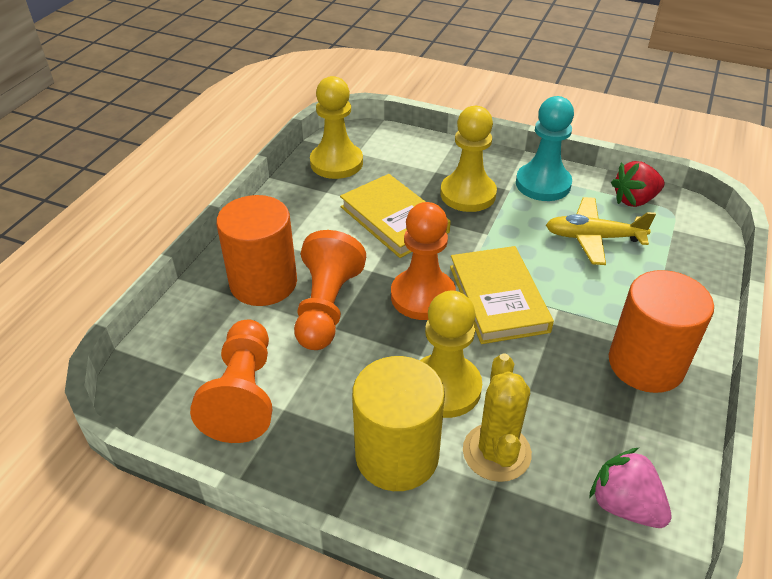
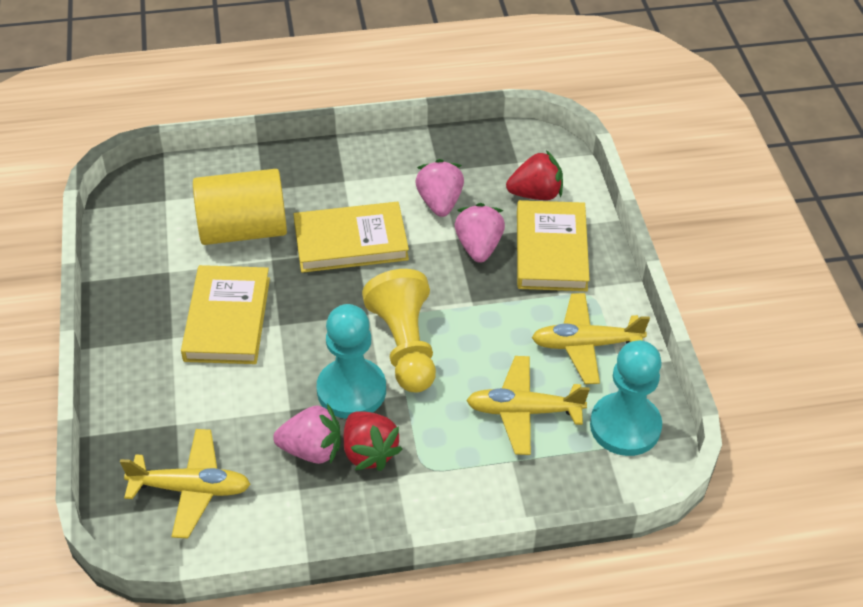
orange cylinder: [216,195,297,306] [609,270,714,393] = 2 -> none = 0
orange pawn: [190,320,273,443] [294,230,366,350] [391,202,456,320] = 3 -> none = 0
pink strawberry: [589,448,672,528] = 1 -> [273,403,341,464] [415,159,464,217] [455,203,505,263] = 3
red strawberry: [611,161,665,207] = 1 -> [344,411,403,471] [506,150,563,200] = 2
turquoise pawn: [516,96,574,201] = 1 -> [317,304,386,419] [590,340,662,456] = 2
yellow book: [340,174,451,258] [450,246,554,344] = 2 -> [181,265,270,364] [294,202,409,273] [517,200,590,291] = 3
yellow cactus: [463,354,532,482] = 1 -> none = 0
yellow pawn: [310,76,363,179] [420,291,482,418] [440,106,497,212] = 3 -> [362,269,436,393] = 1
yellow plane: [546,197,656,265] = 1 -> [120,429,251,539] [466,356,590,455] [532,293,650,384] = 3

